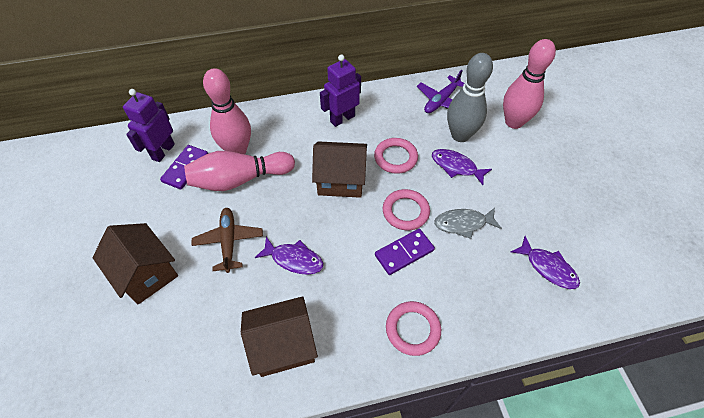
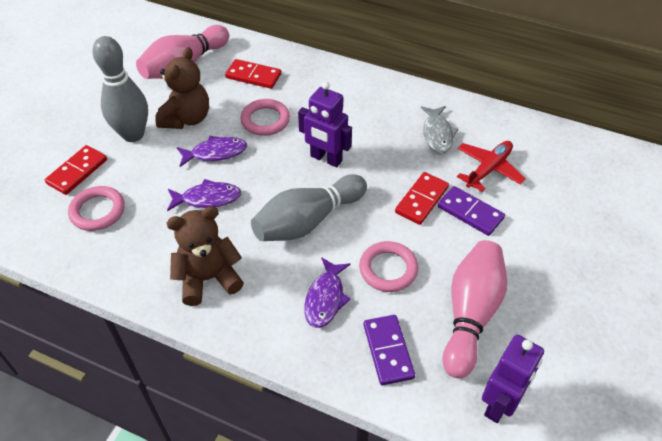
brown house: [93,223,178,304] [241,296,318,377] [312,141,367,198] = 3 -> none = 0
brown plane: [191,208,263,273] = 1 -> none = 0
brown teddy bear: none = 0 -> [155,47,209,129] [167,206,244,306] = 2
grey bowling pin: [447,53,493,142] = 1 -> [92,36,148,142] [251,174,367,241] = 2
pink bowling pin: [184,151,295,191] [203,69,251,154] [503,39,556,129] = 3 -> [136,25,229,79] [442,240,507,379] = 2
purple plane: [417,70,465,113] = 1 -> none = 0
red domino: none = 0 -> [45,145,107,195] [225,59,281,89] [395,172,449,225] = 3
red plane: none = 0 -> [457,141,526,192] = 1

